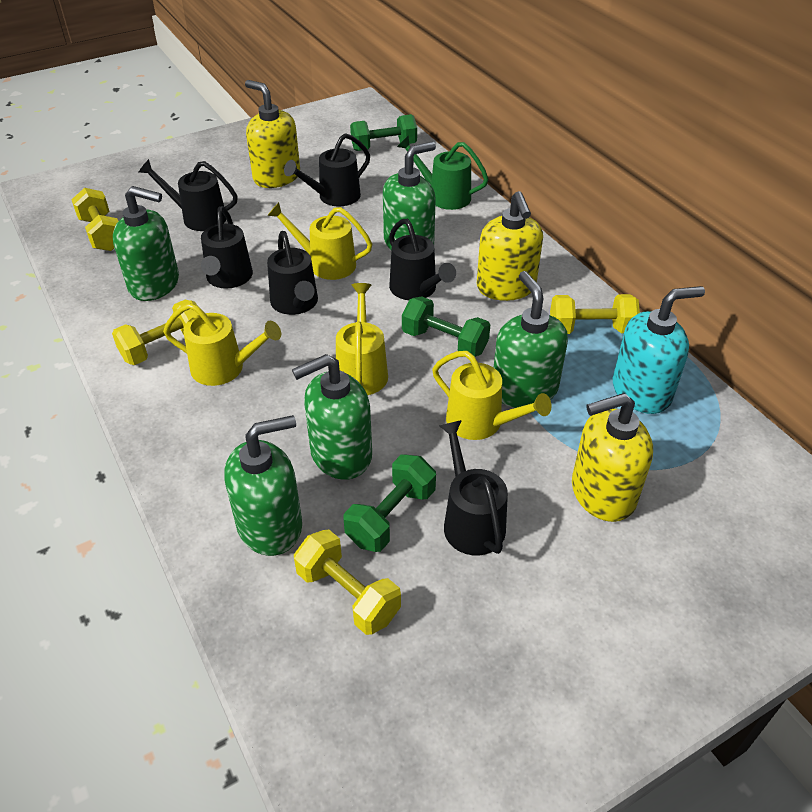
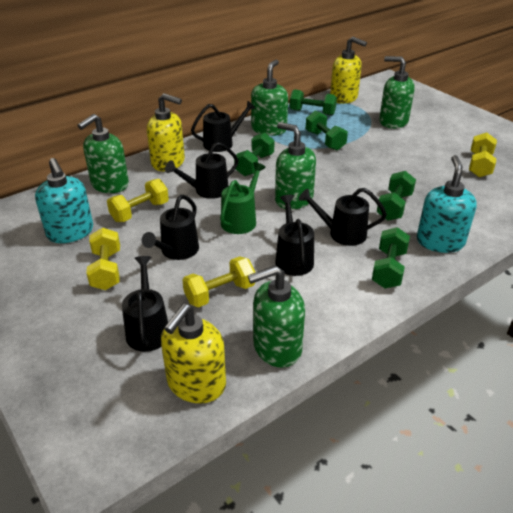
green dumbbell: [344,455,436,552] [350,114,417,151] [402,296,490,357] = 3 -> [234,132,275,176] [289,89,337,115] [306,110,348,150] [372,227,410,289] [377,171,416,221] = 5
turquoise soap dispenser: [613,286,705,414] = 1 -> [35,158,93,243] [417,155,477,253] = 2
yellow watering can: [163,303,281,386] [267,202,372,280] [336,283,388,395] [432,351,552,440] = 4 -> none = 0

